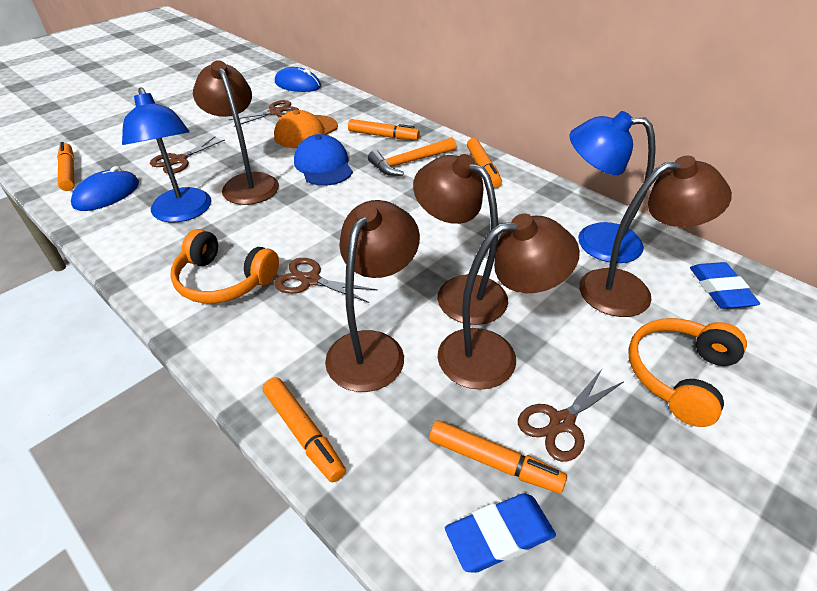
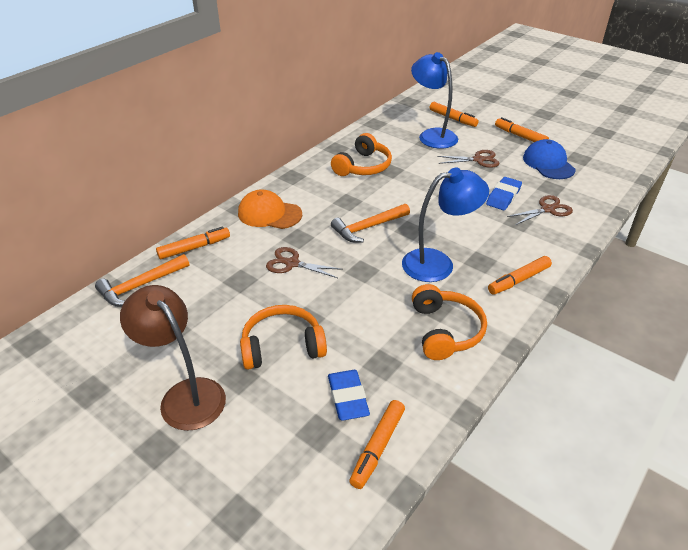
blue mouse: [71,166,139,211] [275,67,321,92] = 2 -> none = 0
brown lamp: [193,60,279,205] [325,200,420,392] [413,154,508,325] [437,213,580,390] [579,156,732,317] = 5 -> [120,285,226,431] = 1
brown scissors: [150,137,225,174] [229,100,299,127] [274,258,378,303] [518,368,623,462] = 4 -> [266,247,343,278] [437,150,500,168] [507,195,573,225] = 3
orange hammer: [368,137,456,176] = 1 -> [95,254,190,307] [331,204,410,243] = 2
orange headphones: [170,229,279,303] [628,318,747,427] = 2 -> [240,305,327,370] [331,133,392,176] [412,284,487,360] = 3

